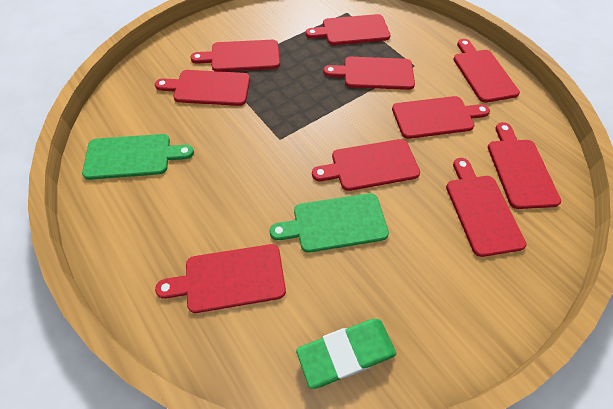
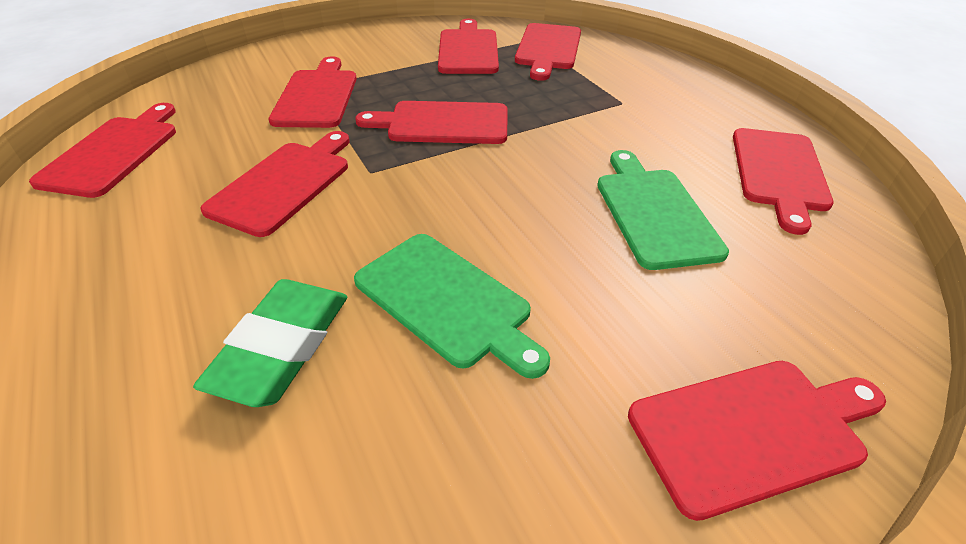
red cutting board: [155,70,250,106] [155,244,286,313] [190,40,280,72] [306,14,391,45] [312,139,420,191] [323,57,415,90] [392,96,490,139] [446,158,526,257] [453,39,520,103] [488,122,561,209] = 10 -> [29,103,176,198] [200,131,350,237] [269,56,357,128] [355,101,507,144] [438,19,499,74] [515,23,581,81] [628,361,886,521] [733,128,834,235] = 8

